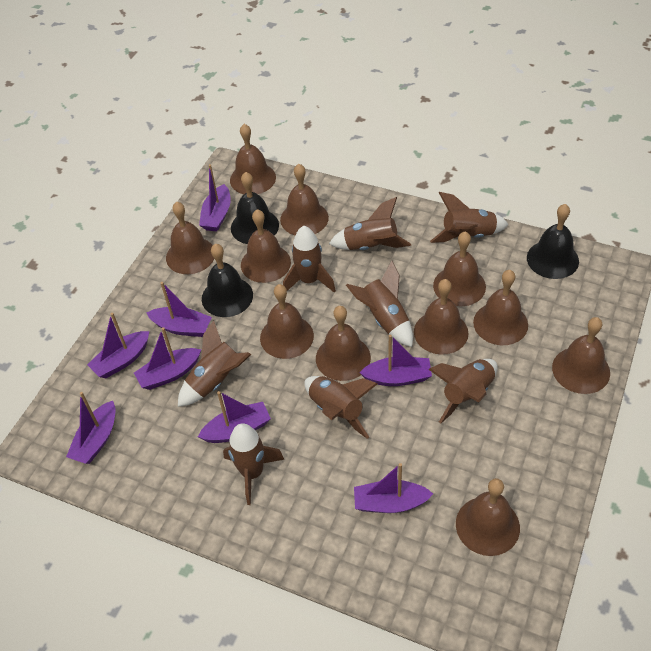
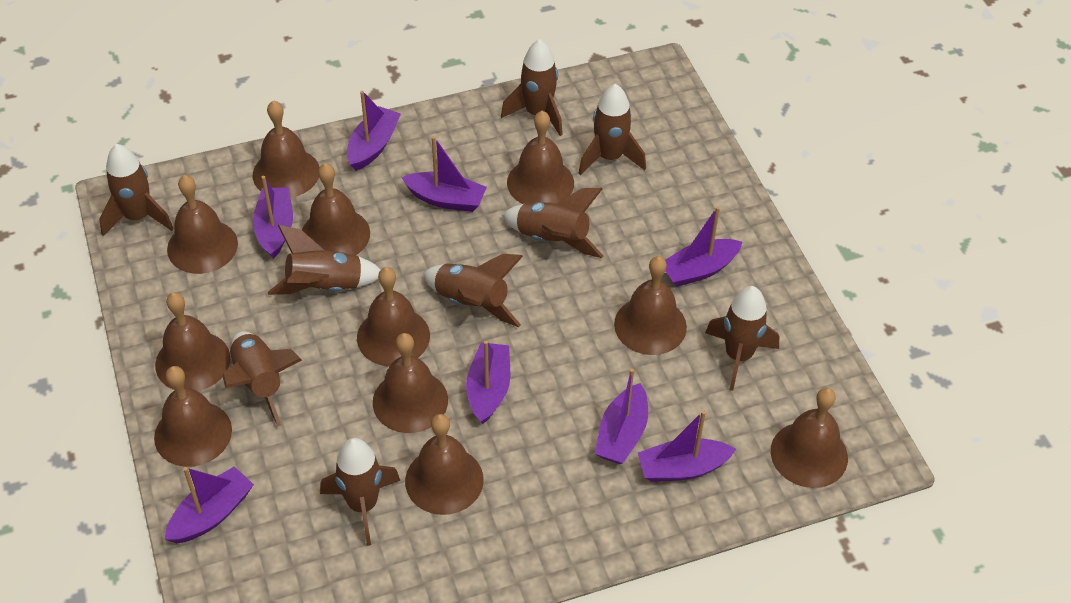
black bell: [202,244,253,317] [231,172,279,244] [527,204,579,279] = 3 -> none = 0
brown rocket: [178,320,251,407] [223,423,284,505] [283,226,336,293] [304,376,377,439] [329,197,411,250] [346,260,413,347] [428,359,498,423] [430,192,509,243] = 8 -> [99,144,174,236] [223,331,302,426] [268,225,381,295] [320,438,400,546] [423,254,523,327] [501,39,563,136] [502,188,603,258] [579,84,646,175] [705,286,779,391] = 9

